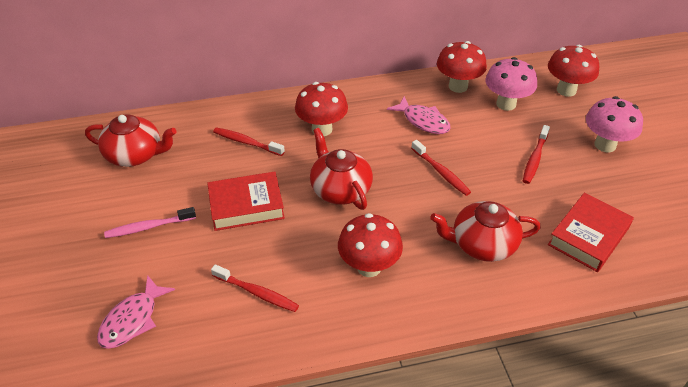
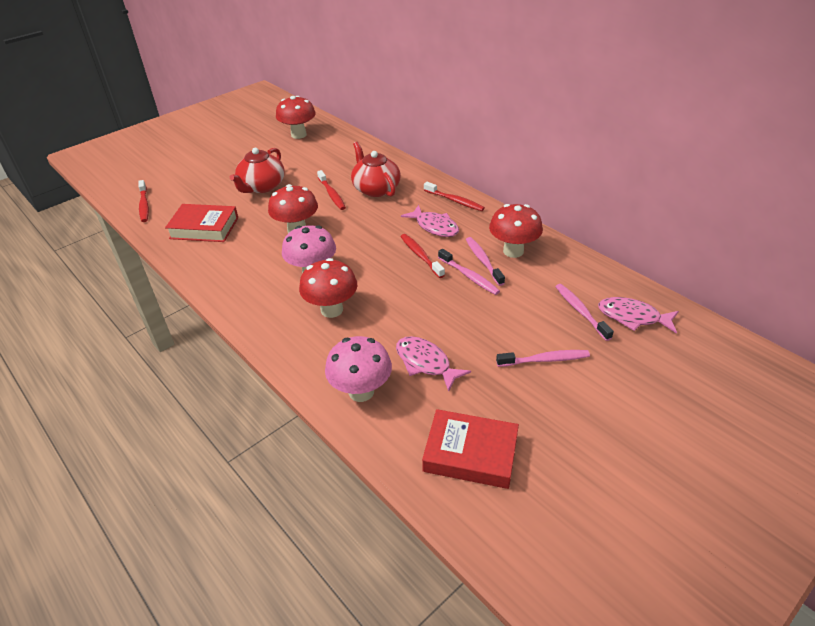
pink fish: [97,275,175,349] [387,96,451,134] = 2 -> [396,336,471,392] [401,205,459,237] [598,297,679,333] = 3
pink toothbrush: [104,207,196,238] = 1 -> [438,249,500,295] [466,237,505,286] [496,350,590,367] [555,284,614,341] = 4
red teapot: [85,114,177,167] [310,128,373,210] [430,201,541,262] = 3 -> [230,148,285,193] [351,142,401,197] = 2

